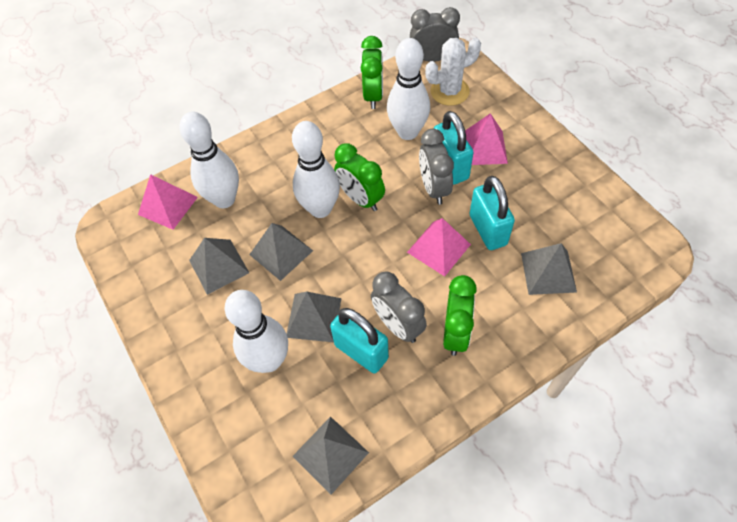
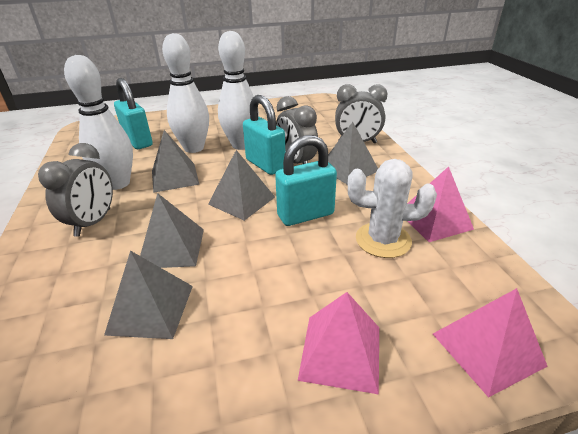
green clock: [334,143,385,211] [361,36,383,109] [443,275,477,356] = 3 -> none = 0
white bowling pin: [179,112,239,208] [225,290,288,373] [292,121,340,218] [387,38,430,140] = 4 -> [64,55,133,190] [162,33,209,153] [218,31,259,150] = 3

